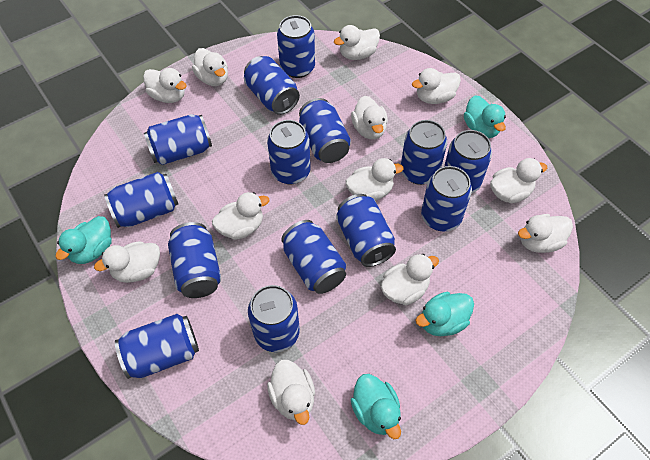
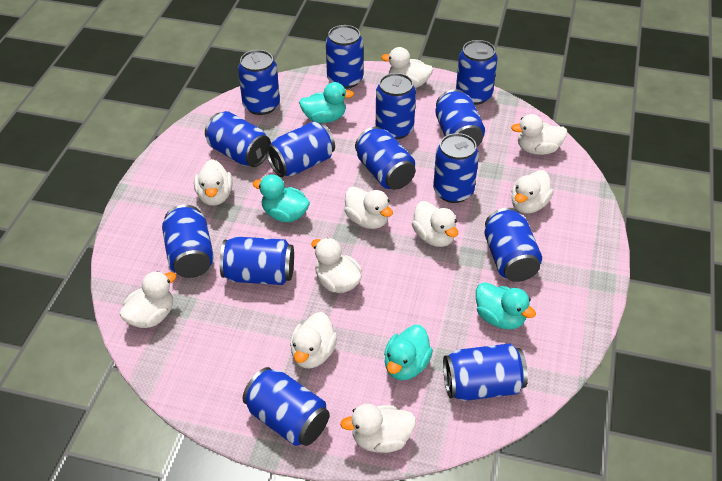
white duck: [94,241,160,283] [143,68,187,103] [192,48,228,86] [212,192,269,240] [267,359,315,425] [334,25,380,60] [346,158,404,201] [351,96,388,139] [381,254,439,305] [412,68,461,104] [490,158,547,203] [518,214,573,253] = 12 -> [119,271,176,328] [194,159,233,206] [290,312,337,368] [311,238,362,293] [340,404,416,453] [344,186,393,229] [381,47,433,88] [412,201,458,247] [511,114,567,155] [511,170,554,213] = 10

